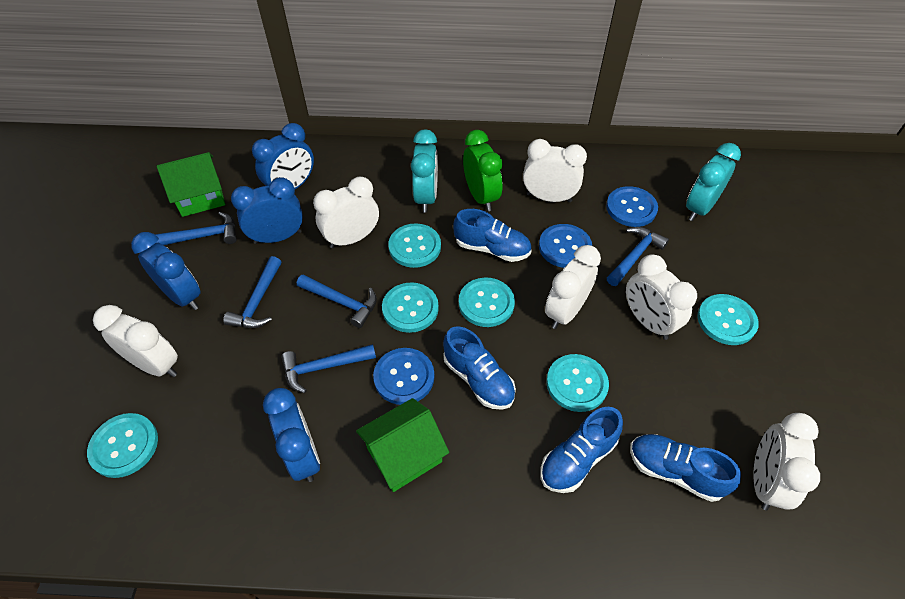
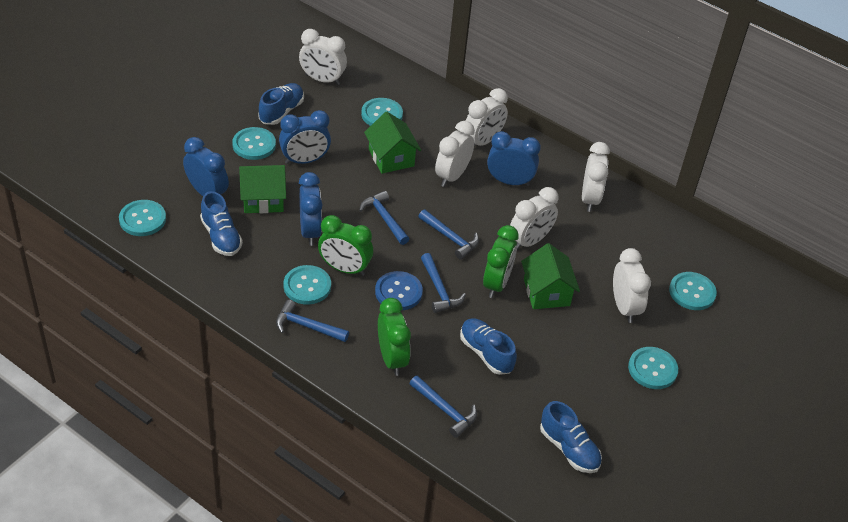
blue button: [373,348,435,405] [539,224,592,268] [606,186,658,227] = 3 -> [375,271,423,311] = 1
green clock: [463,130,503,211] = 1 -> [318,215,373,276] [378,298,411,376] [483,225,519,298] = 3
green house: [157,152,225,217] [356,398,449,492] = 2 -> [239,165,286,213] [364,112,421,174] [521,243,580,309] = 3
turquoise clock: [411,129,438,213] [686,143,741,221] = 2 -> none = 0

